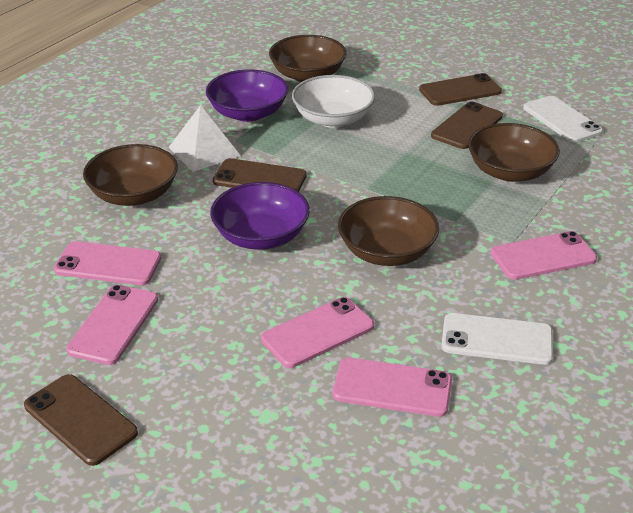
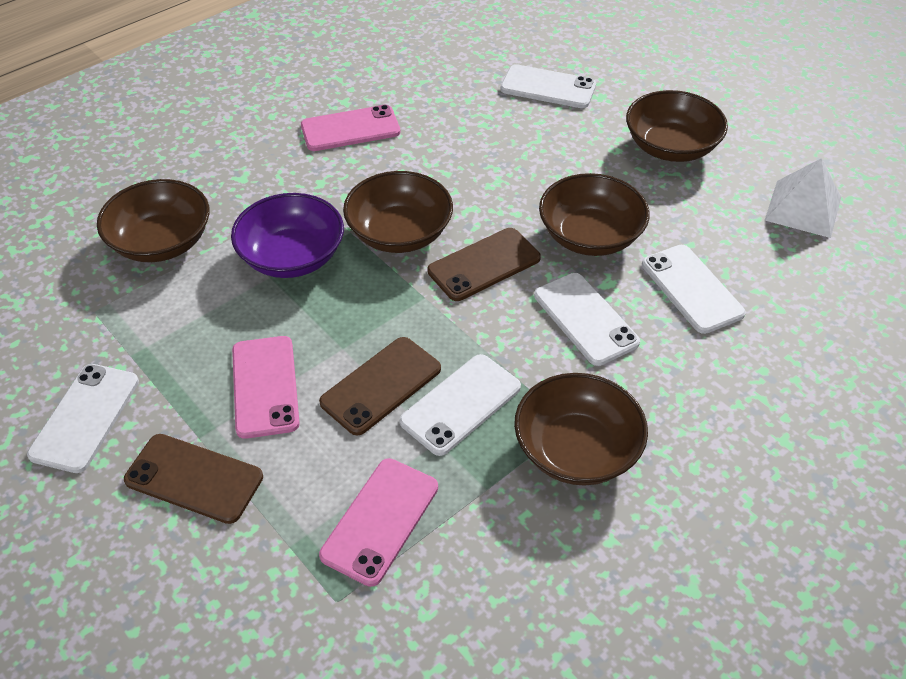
brown bowl: [83,144,178,206] [269,35,346,82] [338,196,439,266] [468,123,560,182] = 4 -> [97,179,209,262] [343,171,453,253] [514,373,648,485] [539,173,650,256] [626,90,728,162] = 5
brown phone: [24,374,138,466] [213,158,307,192] [419,73,502,106] [431,102,503,149] = 4 -> [124,434,263,524] [319,337,441,436] [428,228,541,301] = 3
pink phone: [54,241,161,285] [66,285,158,365] [261,297,374,368] [333,357,452,417] [491,231,597,280] = 5 -> [232,336,300,439] [301,105,401,151] [319,458,438,587] = 3
purple bowl: [206,70,288,122] [210,182,310,249] = 2 -> [231,193,344,278] = 1
white bowl: [292,75,375,128] = 1 -> none = 0
white phone: [441,313,553,365] [523,96,603,143] = 2 -> [27,364,139,473] [399,354,521,456] [501,64,596,108] [534,273,640,366] [642,245,746,334] = 5

